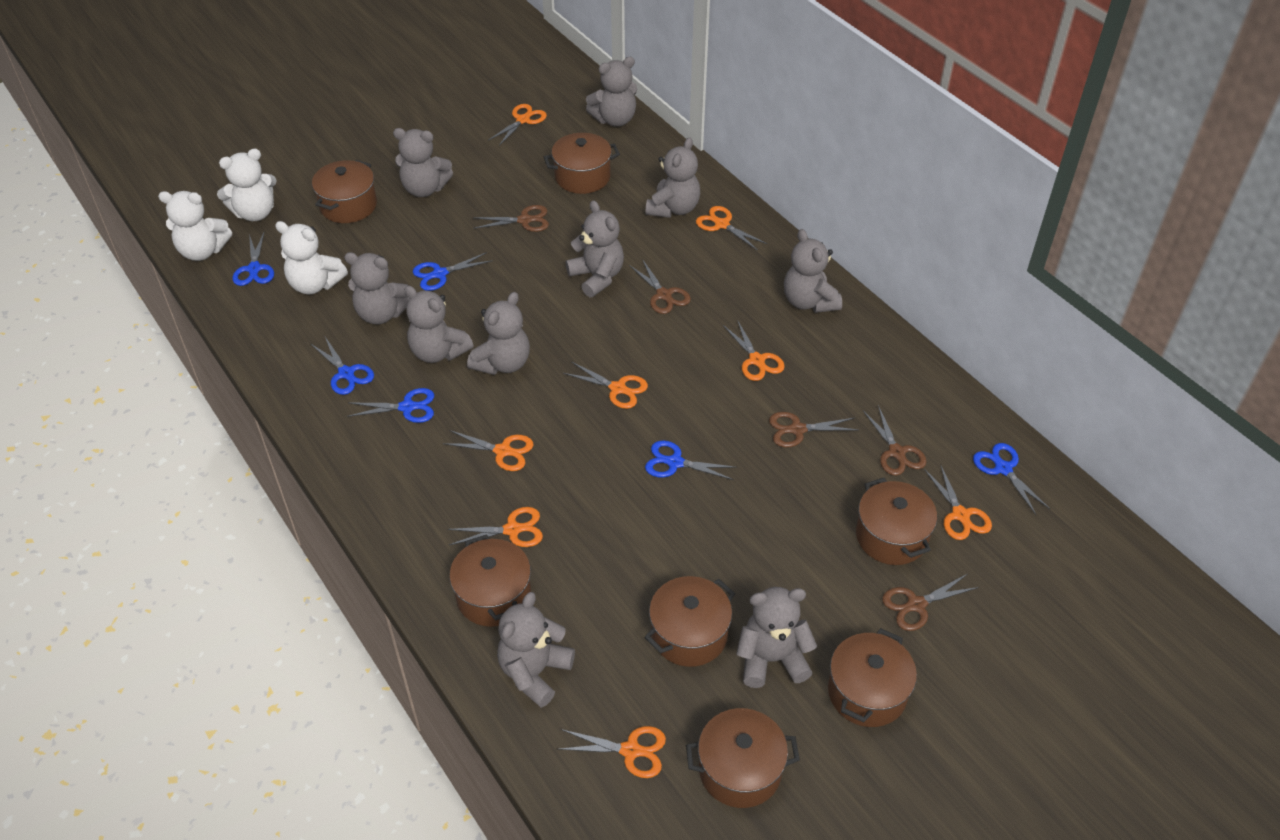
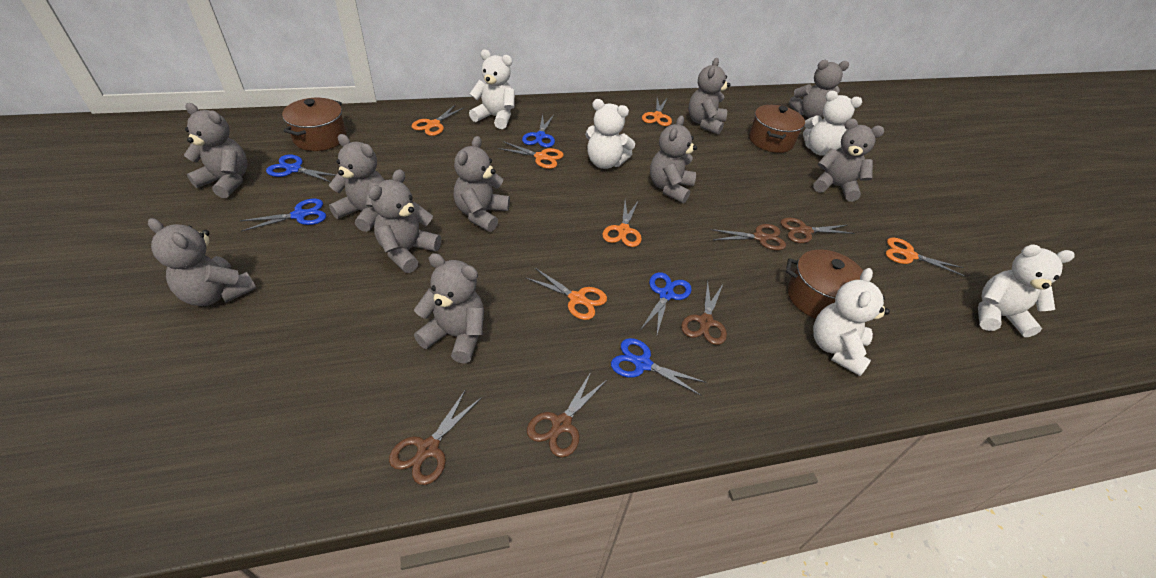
blue scissors: [233,233,274,286] [311,337,374,395] [347,388,434,423] [413,252,493,291] [645,440,737,480] [973,443,1050,515] = 6 -> [239,199,326,232] [266,155,336,182] [522,114,555,148] [611,338,707,396] [641,272,692,334] = 5
brown pot: [312,160,377,223] [450,534,531,627] [544,133,620,194] [644,576,735,667] [686,708,800,808] [828,628,917,727] [856,478,937,565] = 7 -> [282,98,346,151] [749,105,805,153] [786,250,874,318] = 3
orange scissors: [443,430,533,471] [447,507,543,547] [489,104,547,146] [558,726,666,778] [563,361,648,409] [696,206,767,251] [723,320,785,381] [924,464,992,540] = 8 -> [412,105,465,136] [498,141,564,169] [525,268,607,320] [602,200,642,247] [642,97,672,126] [886,238,964,276] = 6
white teddy bear: [158,191,232,261] [217,149,277,221] [275,221,348,294] = 3 -> [469,49,515,129] [585,99,635,169] [803,91,862,156] [813,268,890,376] [978,244,1074,337] = 5

